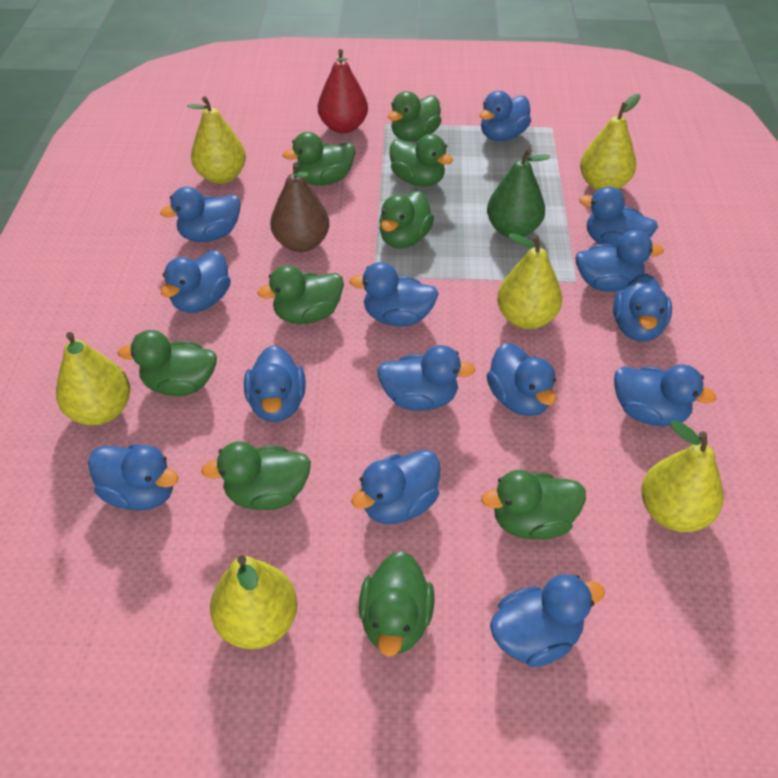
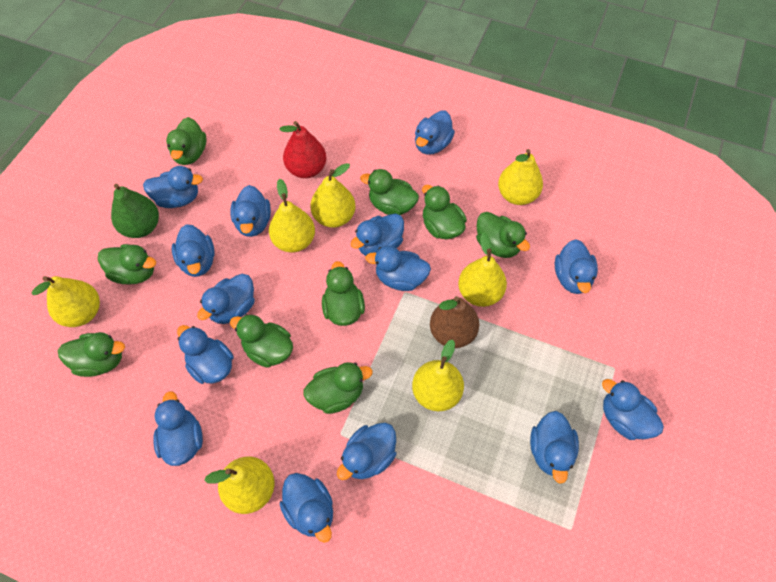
yellow pear: [56,332,130,425] [187,97,246,184] [210,555,297,649] [497,233,562,329] [580,93,640,191] [641,420,723,532] = 6 -> [32,276,100,327] [204,457,275,514] [269,179,315,252] [310,163,356,228] [412,340,464,411] [458,233,507,307] [498,149,543,205] = 7

